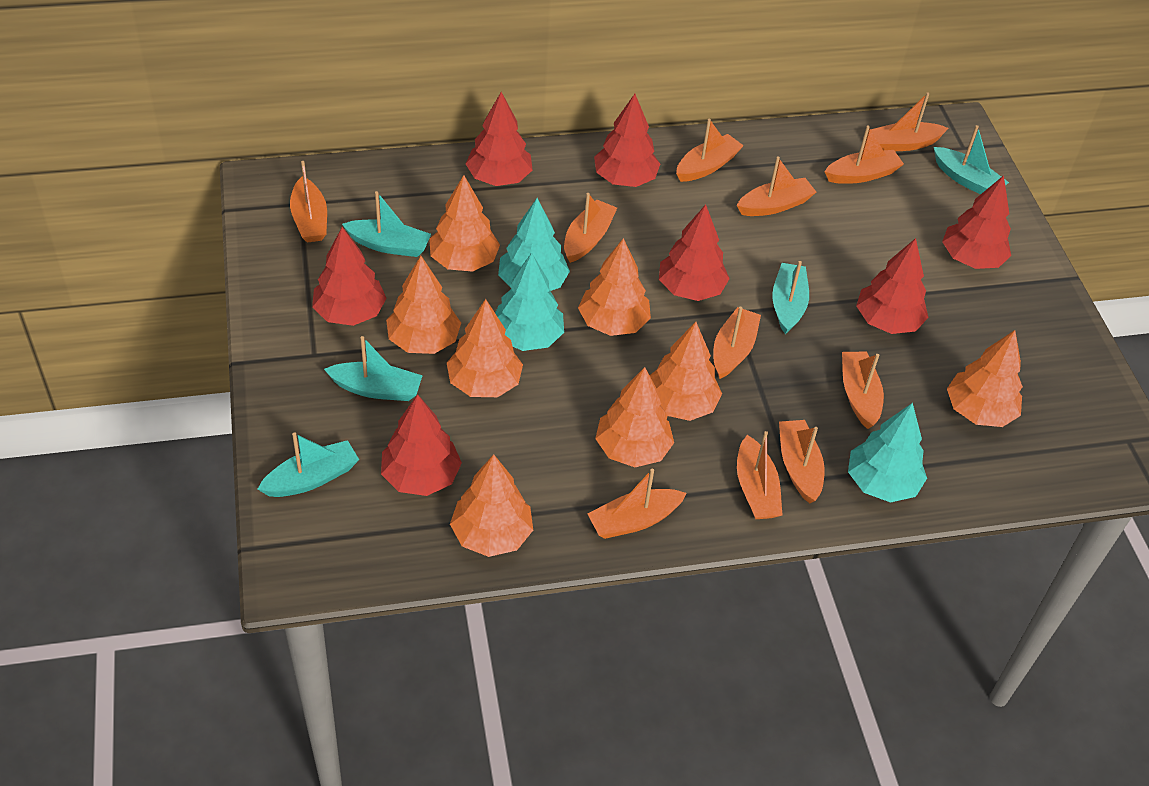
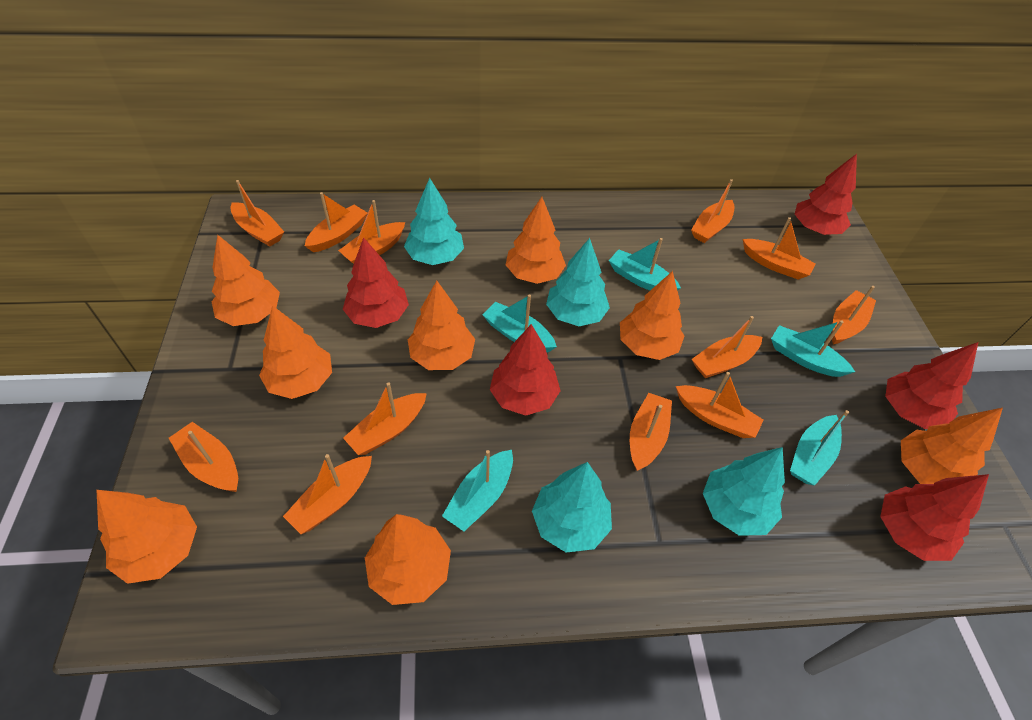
orange boat: [290,161,327,243] [564,193,617,263] [588,469,686,539] [676,118,744,182] [713,307,761,379] [737,156,816,216] [737,431,783,519] [779,420,825,504] [824,125,904,184] [842,351,884,429] [870,92,948,151] = 11 -> [169,422,238,492] [230,180,284,247] [283,454,372,534] [305,192,368,252] [338,200,405,264] [343,382,427,455] [630,393,672,471] [676,372,764,438] [691,179,734,243] [692,316,762,378] [743,217,816,280] [832,286,876,345] = 12
red tree: [312,227,387,326] [381,394,462,496] [466,92,532,186] [594,94,660,187] [659,204,730,301] [856,238,928,334] [942,175,1011,269] = 7 -> [343,237,409,328] [490,324,561,416] [795,154,857,235] [880,474,989,561] [885,342,978,429] = 5
turquoise tree: [495,253,564,351] [498,198,570,291] [848,403,927,503] = 3 -> [404,178,464,265] [532,462,612,553] [546,238,610,326] [703,447,785,536] = 4

